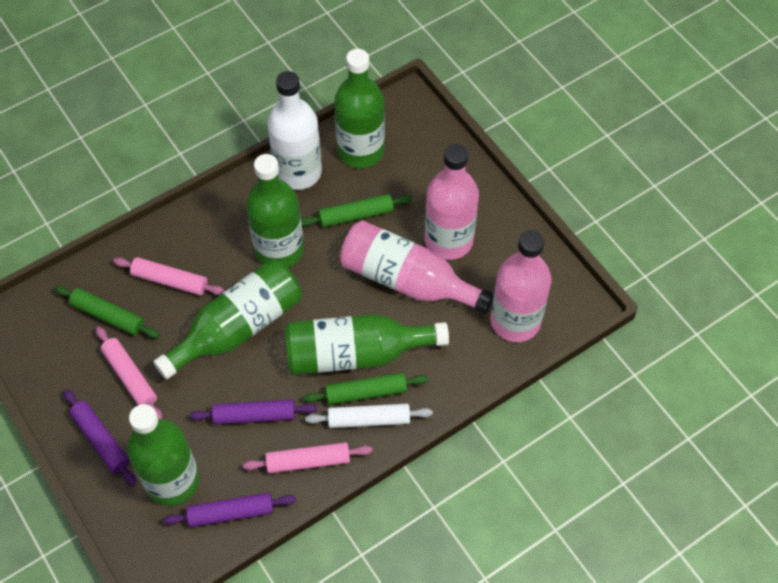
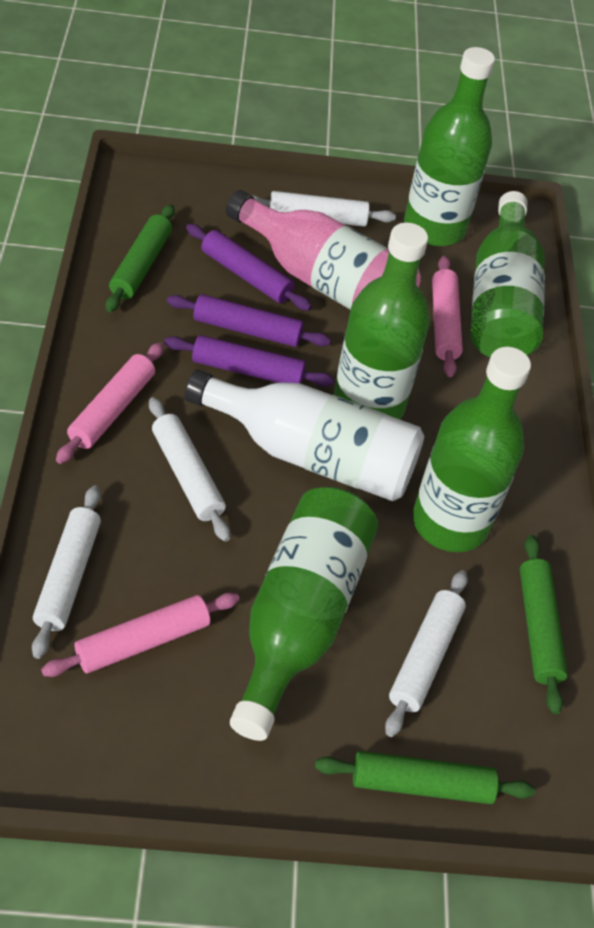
pink bottle: [340,221,494,314] [425,144,479,260] [491,230,551,342] = 3 -> [226,190,421,310] = 1
white rolling pin: [305,404,433,428] = 1 -> [32,485,101,659] [149,397,230,542] [252,191,396,227] [385,570,468,737] = 4

